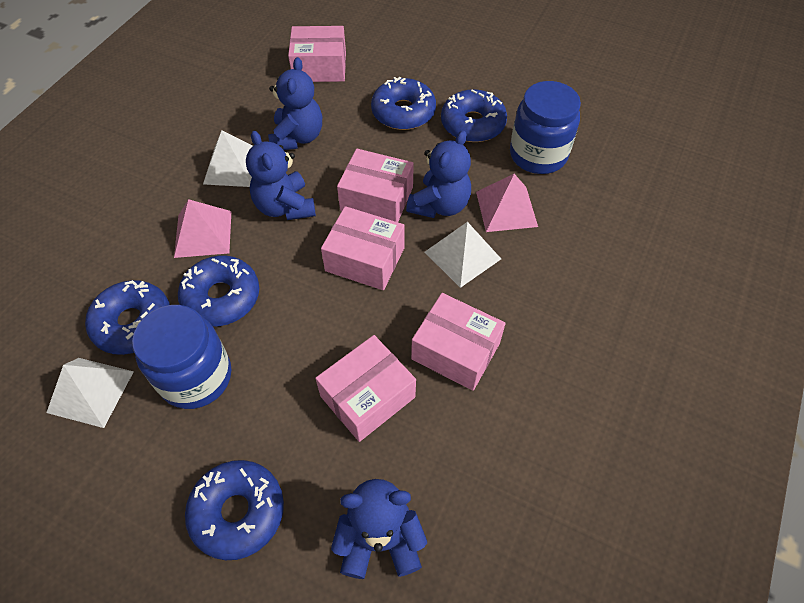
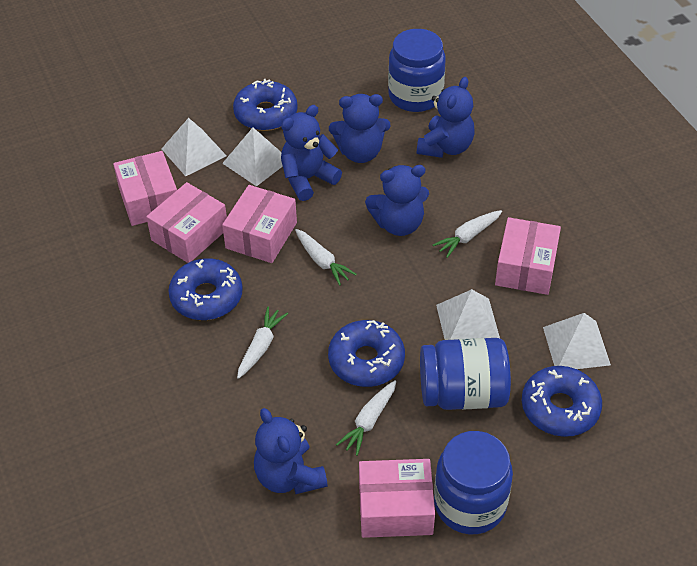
blue donut: [85,280,170,355] [178,256,259,326] [185,460,284,560] [371,77,436,130] [441,89,507,142] = 5 -> [168,258,243,320] [233,79,298,131] [328,320,405,387] [522,366,602,437] = 4
blue jar: [132,305,231,409] [510,81,581,174] = 2 -> [388,29,446,112] [420,338,511,410] [434,431,513,534] = 3
blue teddy bear: [246,131,316,220] [268,57,322,150] [331,479,427,579] [406,131,471,218] = 4 -> [254,408,328,494] [281,105,342,201] [329,94,391,163] [365,165,429,236] [417,77,475,158] = 5
pink pyramid: [174,199,232,258] [476,174,538,232] = 2 -> none = 0
white carrot: none = 0 -> [237,306,288,379] [295,229,357,286] [336,380,396,456] [433,210,502,258] = 4
white pyramid: [46,358,134,428] [203,131,253,187] [425,222,501,288] = 3 -> [161,118,227,176] [222,128,283,187] [436,289,500,340] [543,313,611,369] = 4

